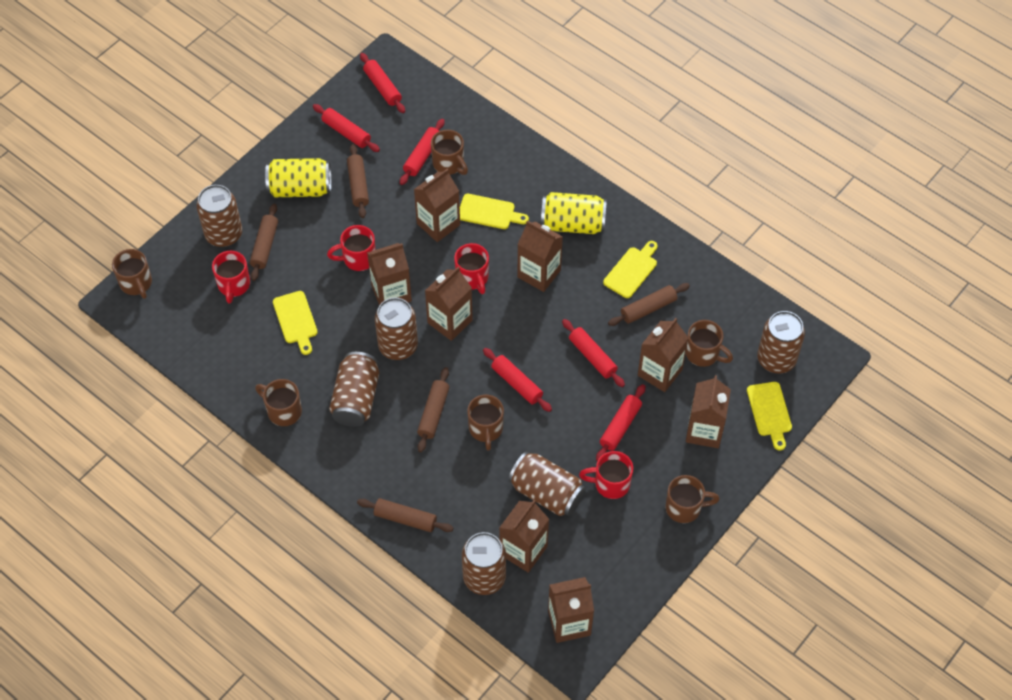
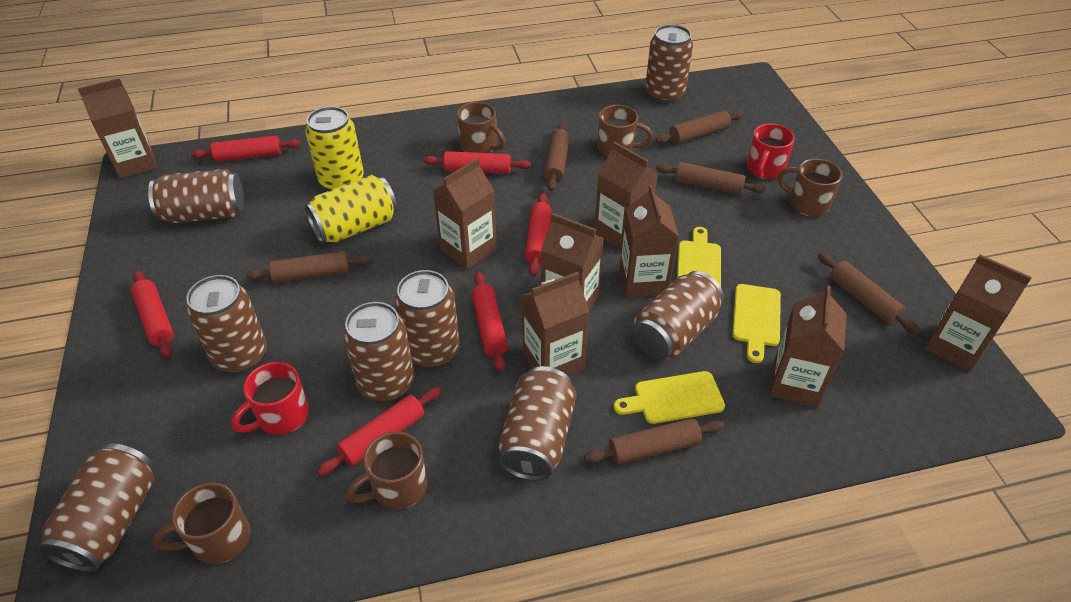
brown can: [196,185,242,247] [329,352,379,427] [375,297,418,360] [462,532,506,595] [508,451,586,516] [757,311,805,374] = 6 -> [37,443,155,572] [148,169,244,223] [186,275,267,373] [343,302,414,402] [394,270,460,368] [498,366,576,481] [632,271,724,360] [645,24,693,103] = 8
brown mug: [112,249,152,299] [255,379,302,426] [431,130,468,175] [467,395,504,450] [666,475,720,523] [686,320,733,367] = 6 -> [153,483,250,564] [346,432,427,509] [457,102,506,153] [598,105,653,157] [777,158,843,216] = 5
brown rolling pin: [250,203,278,281] [347,144,369,218] [357,498,454,532] [417,367,449,452] [608,283,690,326] = 5 -> [246,251,372,283] [544,122,570,191] [584,418,725,465] [656,110,744,144] [656,162,766,195] [818,253,920,335] = 6
red mug: [212,251,250,303] [327,225,375,271] [454,243,489,294] [579,451,633,499] = 4 -> [231,362,309,435] [747,123,795,179] = 2
yellow cutting board: [273,291,318,355] [460,194,529,229] [603,241,658,298] [747,382,792,451] = 4 -> [614,371,725,424] [677,227,721,287] [732,284,781,363] = 3

